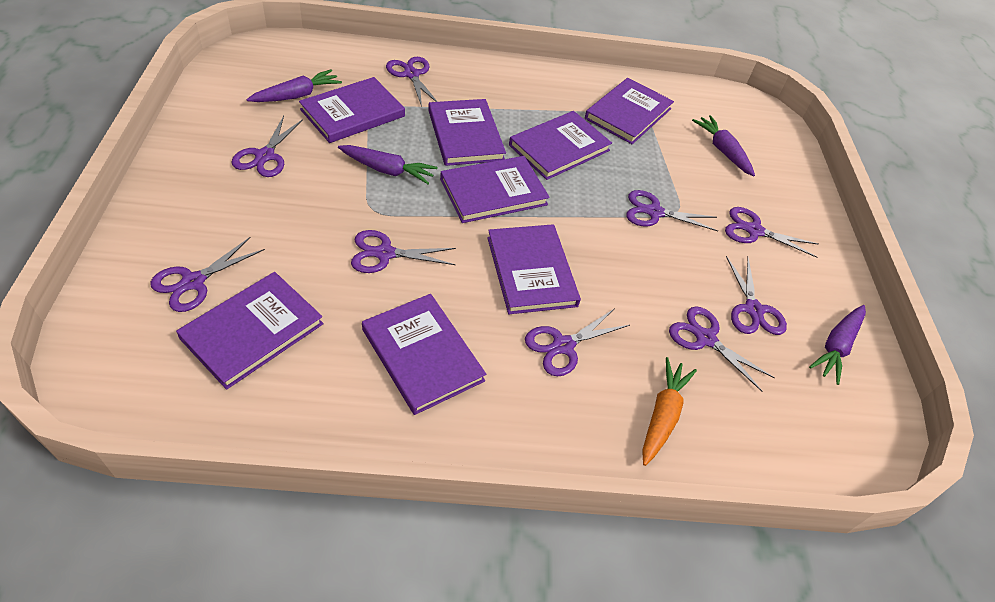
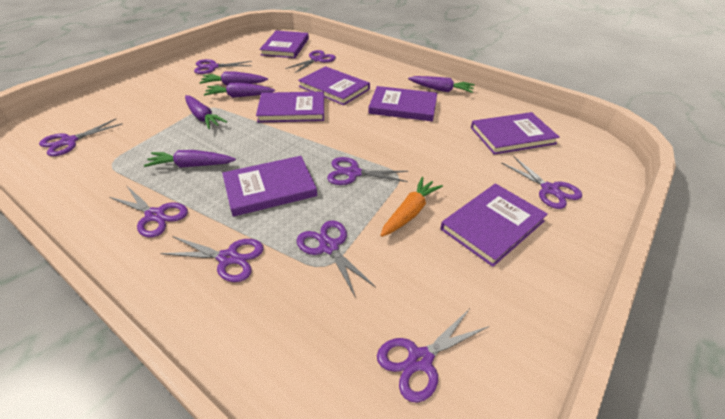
purple book: [176,272,324,390] [299,77,405,143] [362,294,486,415] [428,99,506,166] [440,156,550,223] [487,224,581,314] [509,111,612,180] [585,78,674,144] = 8 -> [222,156,317,217] [256,91,324,123] [259,30,309,58] [298,66,370,105] [368,86,437,121] [440,183,548,267] [471,112,560,155] = 7
purple carrot: [247,69,342,102] [338,145,438,184] [692,115,755,176] [809,305,866,385] = 4 -> [144,150,236,168] [185,95,227,129] [199,72,268,86] [204,83,275,98] [408,76,475,93] = 5

